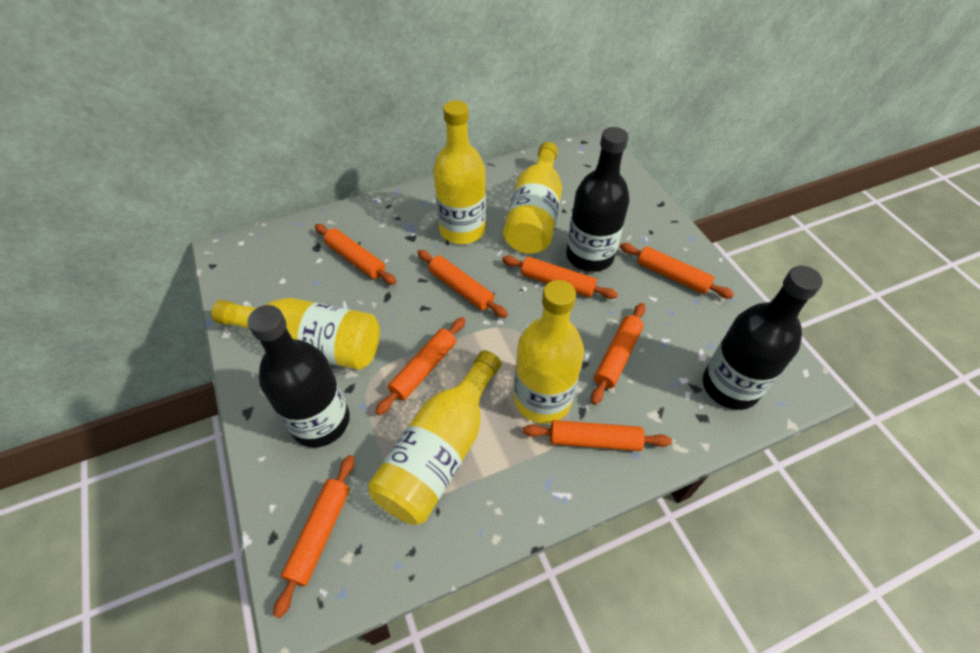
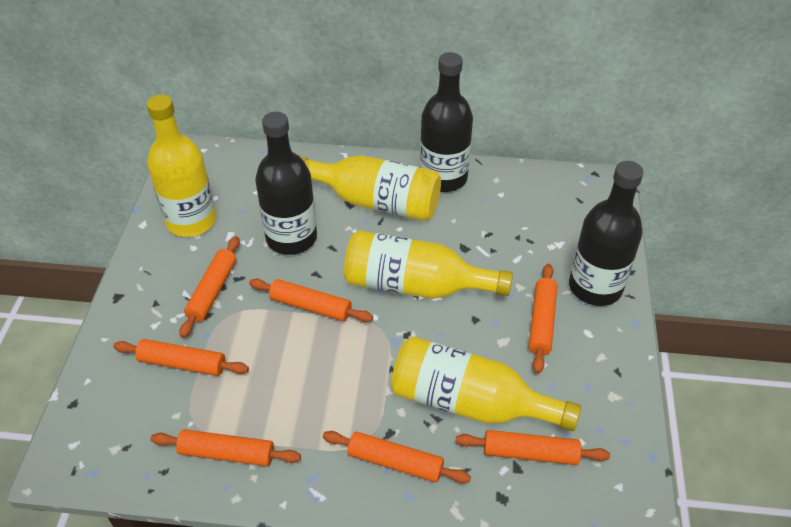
orange rolling pin: [273,455,354,618] [315,224,396,285] [375,317,466,415] [417,250,508,318] [502,256,618,299] [523,420,672,451] [591,303,646,405] [620,243,734,298] = 8 -> [113,339,249,376] [151,429,301,466] [180,236,240,338] [249,279,373,322] [323,431,471,483] [455,430,610,465] [529,264,557,374] = 7
yellow bottle: [211,298,380,370] [368,350,501,525] [433,100,486,244] [503,142,562,254] [514,280,584,424] = 5 -> [147,95,216,237] [300,155,441,221] [344,230,513,299] [391,337,581,431] = 4

